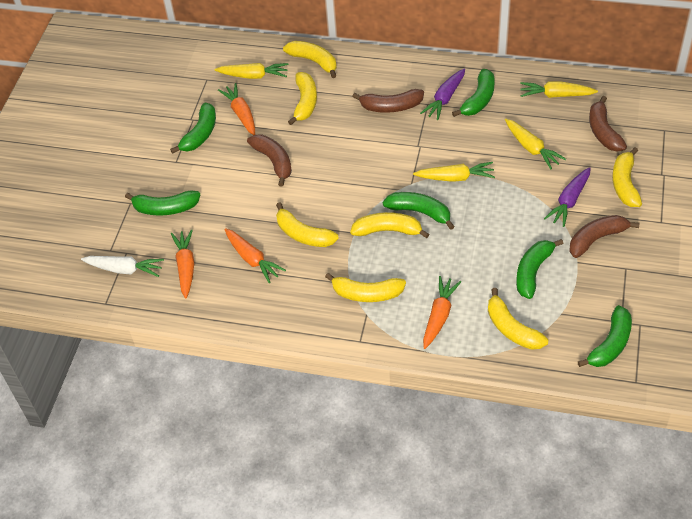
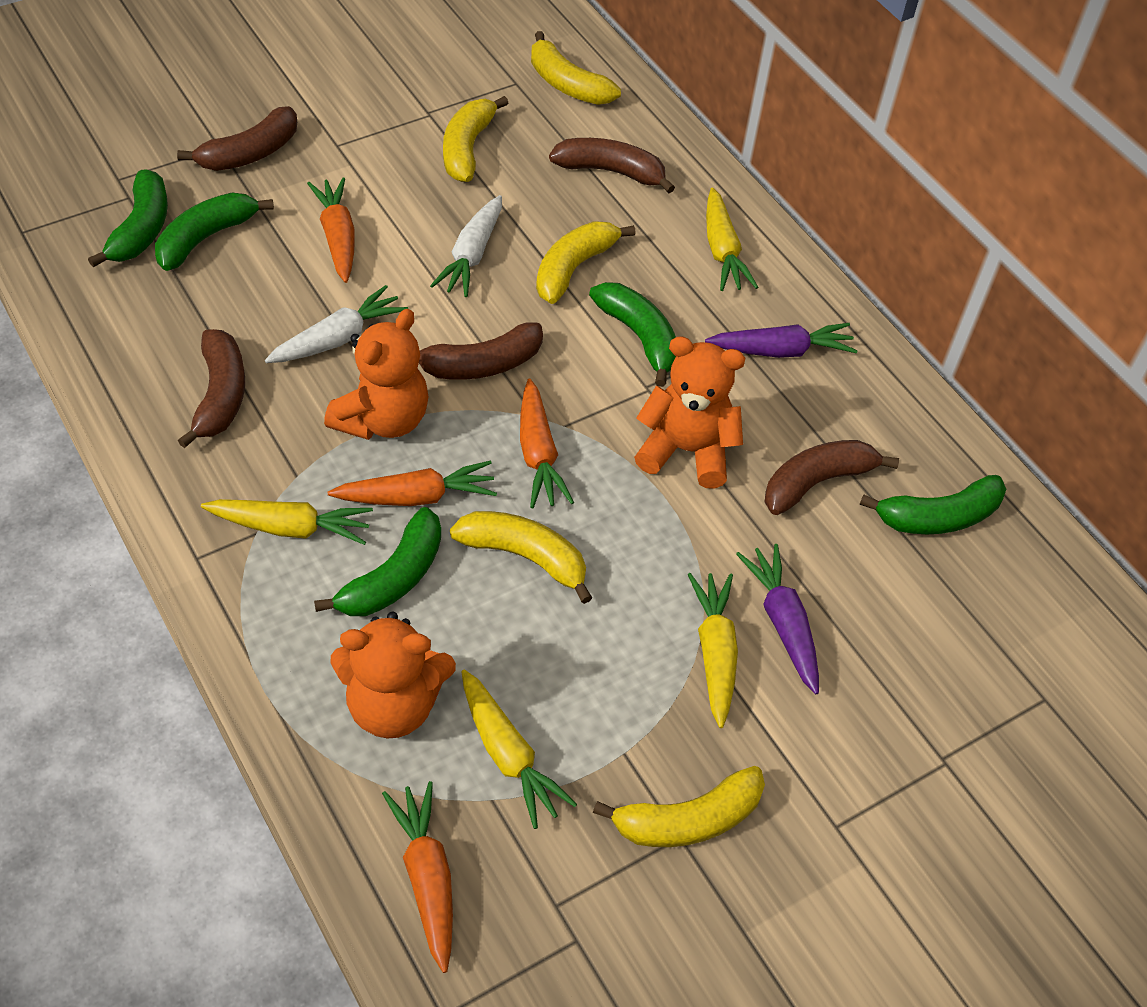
brown banana: [247,134,292,187] [352,89,424,113] [569,215,639,258] [589,96,627,152] = 4 -> [177,106,297,171] [178,329,245,448] [419,322,543,380] [549,138,675,193] [765,440,899,515] = 5
green banana: [125,191,200,216] [170,103,216,154] [383,192,455,230] [452,69,495,117] [516,239,563,299] [578,305,632,367] = 6 -> [88,169,168,267] [155,193,274,271] [314,507,441,616] [589,282,676,387] [860,475,1006,534] = 5
orange teddy bear: none = 0 -> [324,309,428,440] [330,612,456,738] [634,336,746,489] = 3
white carrot: [81,256,164,277] = 1 -> [265,285,408,363] [430,195,502,297] = 2
yellow banana: [276,202,339,247] [283,41,337,78] [288,72,317,125] [325,273,406,302] [350,212,429,238] [488,288,548,350] [612,147,642,207] = 7 -> [443,96,508,182] [450,511,592,604] [531,31,621,105] [536,221,636,304] [593,766,765,847] = 5

